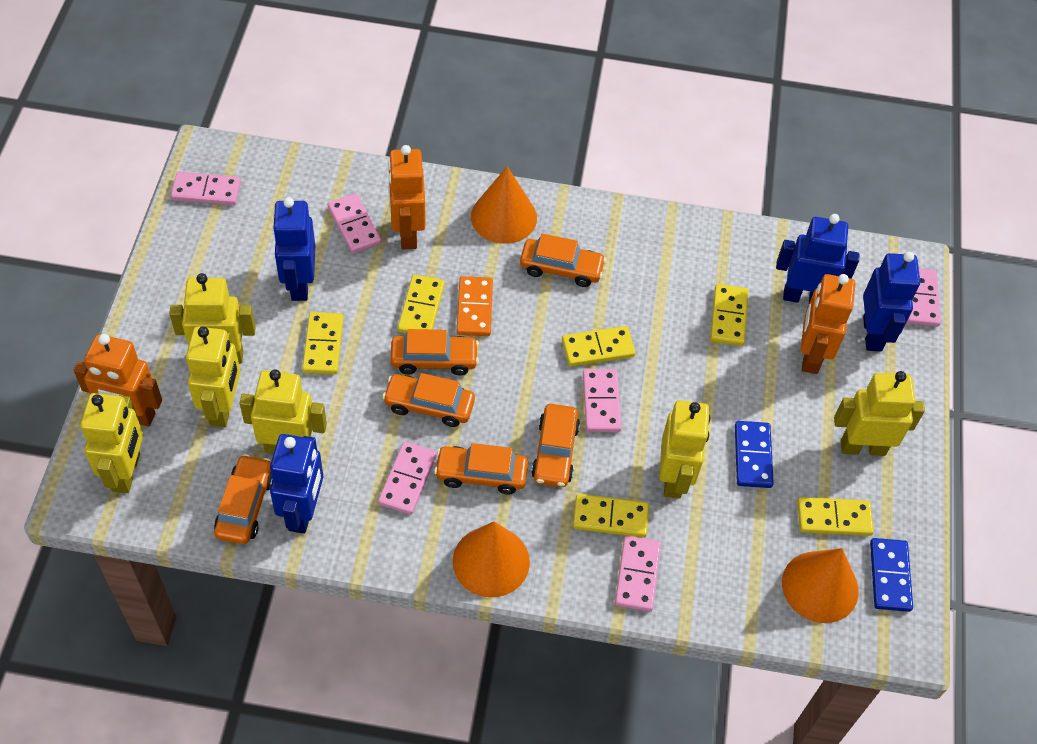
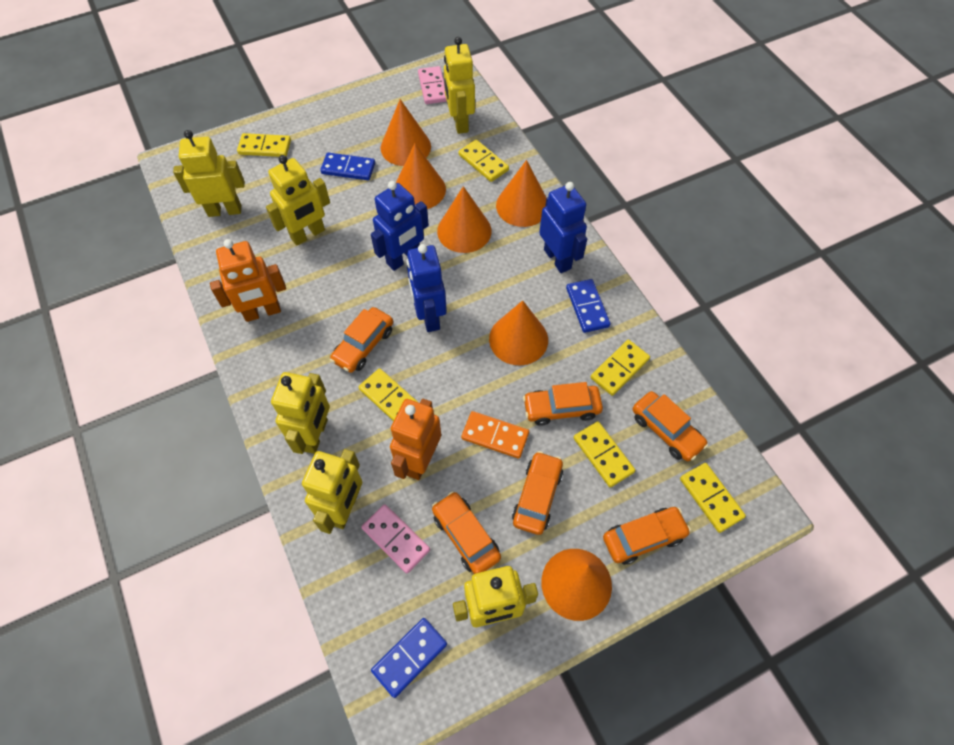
blue domino: [735,421,774,488] [870,538,913,612] = 2 -> [320,152,375,180] [371,618,447,698] [566,279,610,333] = 3
blue robot: [270,434,323,534] [272,197,315,301] [776,214,860,303] [863,252,920,352] = 4 -> [371,181,429,271] [406,244,447,332] [539,182,587,273] = 3
orange cone: [453,521,530,598] [471,166,537,244] [782,548,859,623] = 3 -> [381,99,431,166] [396,144,446,209] [437,186,491,253] [489,300,548,366] [496,160,546,227] [541,549,612,621] = 6
orange robot: [74,334,162,427] [388,145,426,249] [800,274,855,374] = 3 -> [210,239,286,322] [390,399,441,480] = 2
pink domino: [171,172,241,205] [328,193,382,253] [378,441,437,515] [583,369,622,432] [615,535,661,612] [907,268,941,327] = 6 -> [361,504,430,573] [418,66,447,104] = 2

